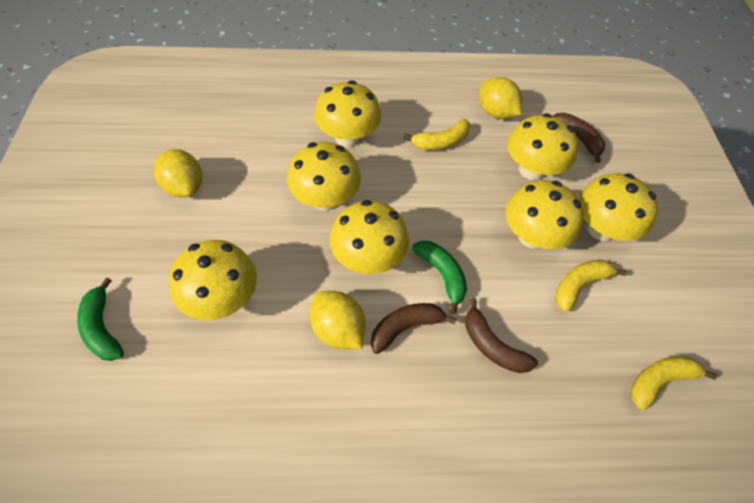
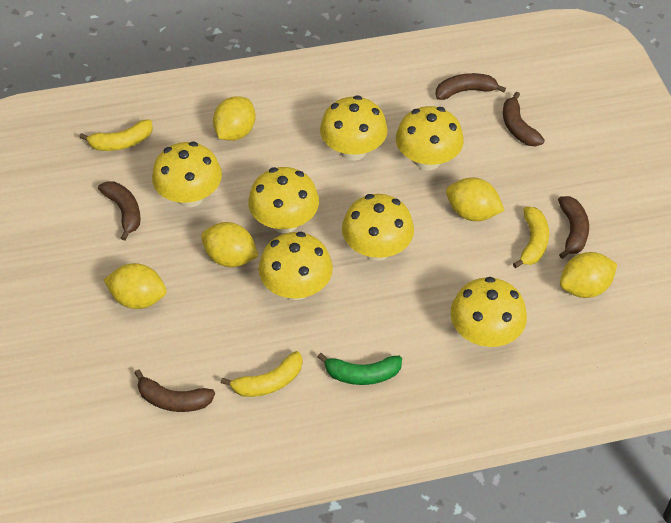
brown banana: [370,303,456,354] [465,298,538,373] [553,113,605,163] = 3 -> [98,181,141,241] [134,369,215,412] [436,73,506,100] [503,92,545,147] [558,196,589,259] = 5
green banana: [77,277,124,361] [412,241,467,314] = 2 -> [318,353,402,385] = 1
yellow lemon: [154,149,202,198] [310,291,366,349] [479,77,522,119] = 3 -> [104,263,167,309] [201,222,258,267] [213,96,256,141] [446,178,505,221] [560,252,617,298] = 5

